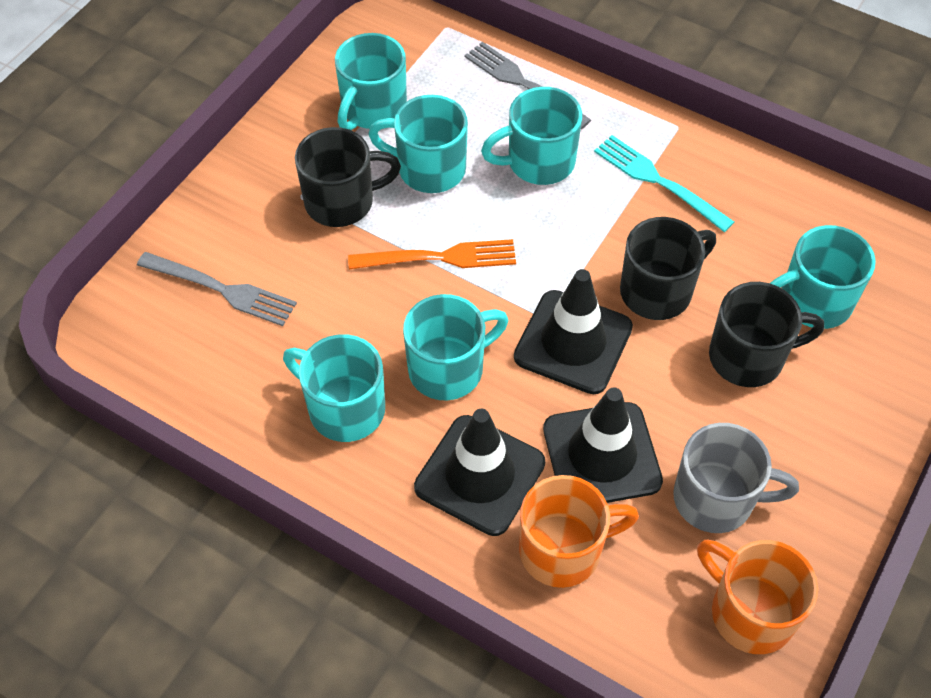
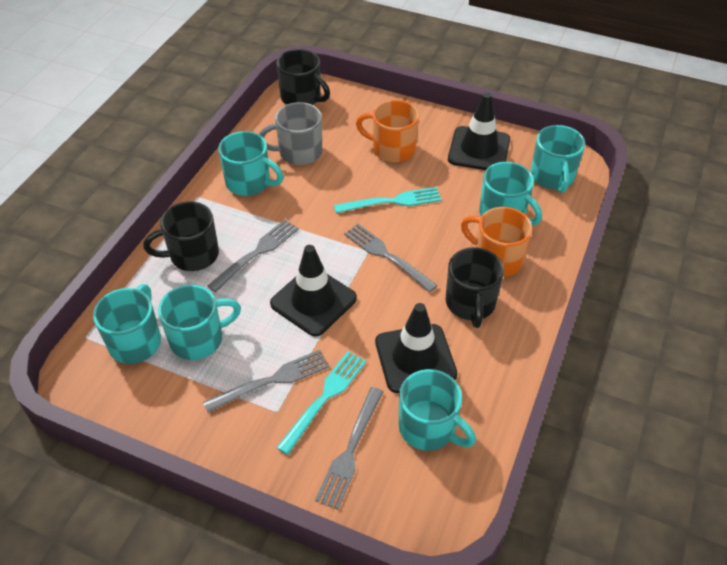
grey fork: [137,252,297,326] [465,42,591,129] = 2 -> [203,350,329,413] [207,219,299,293] [315,387,384,509] [344,224,438,292] = 4
orange fork: [348,239,516,269] = 1 -> none = 0
turquoise fork: [594,135,734,232] = 1 -> [276,351,366,455] [334,187,442,213] = 2

